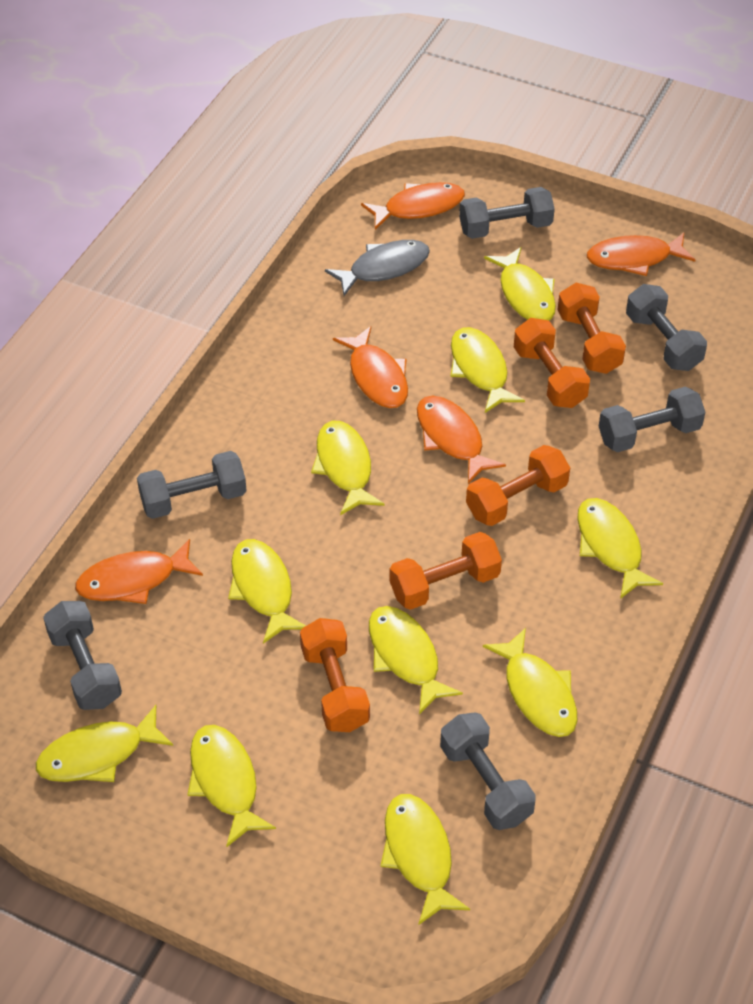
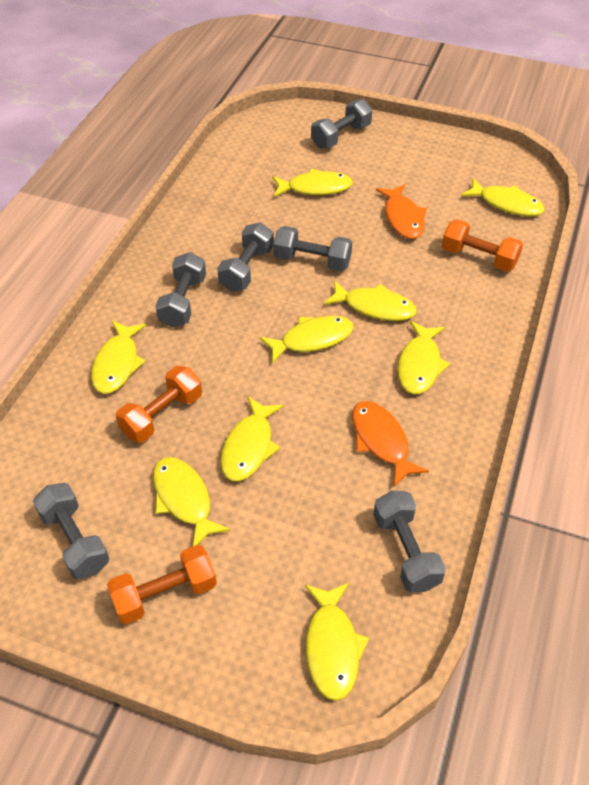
grey fish: [325,240,430,296] = 1 -> none = 0
orange dumbbell: [300,618,370,732] [390,532,502,610] [466,445,570,526] [514,318,590,408] [558,283,626,374] = 5 -> [107,545,217,624] [116,366,202,443] [442,219,523,272] = 3
orange fish: [75,539,203,604] [333,326,408,408] [361,182,465,230] [417,396,506,484] [587,233,695,276] = 5 -> [352,401,429,487] [376,184,427,239] = 2
yellow fish: [36,705,173,782] [188,725,276,848] [228,539,306,644] [311,421,385,515] [369,606,463,715] [380,794,470,925] [450,327,525,413] [483,628,578,737] [484,247,556,320] [577,498,663,599] = 10 -> [91,321,146,394] [153,457,231,546] [221,396,284,481] [259,316,354,364] [272,169,353,197] [305,583,369,701] [324,280,417,321] [397,321,450,394] [461,178,545,216] = 9

